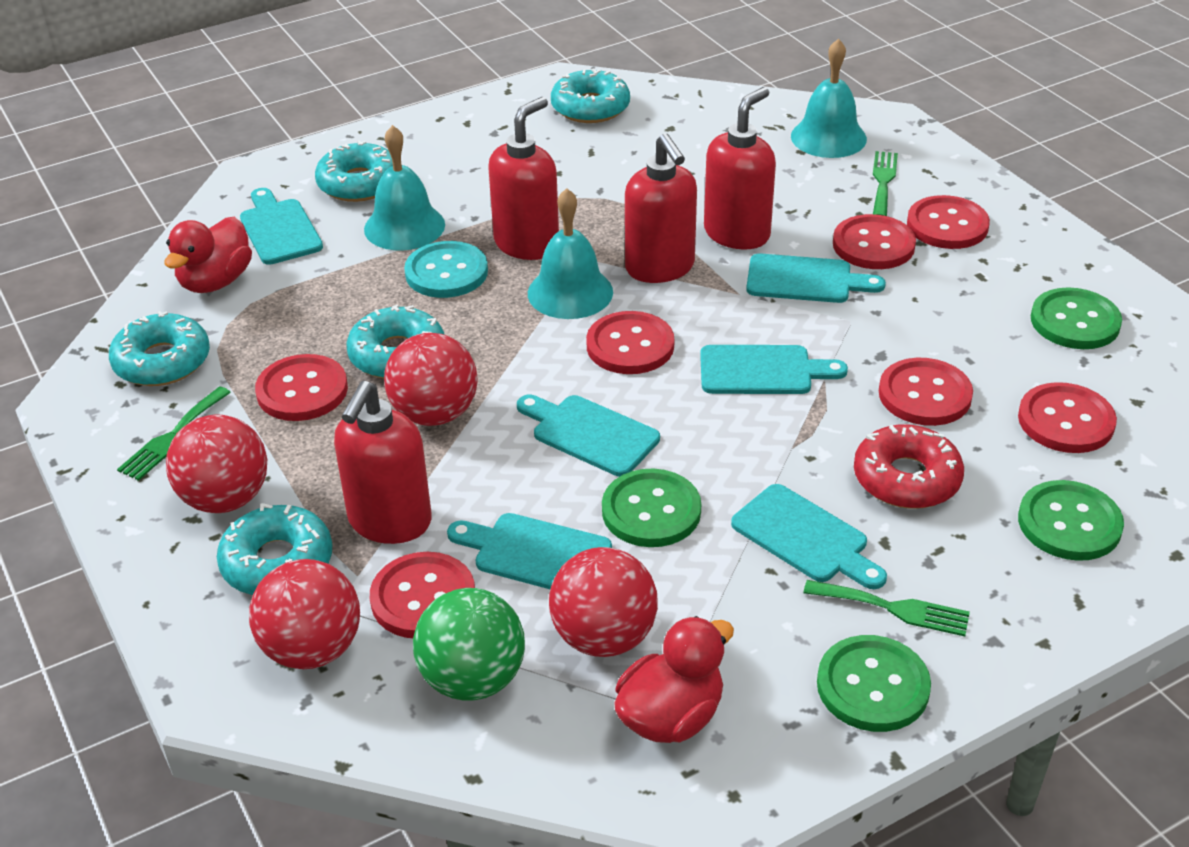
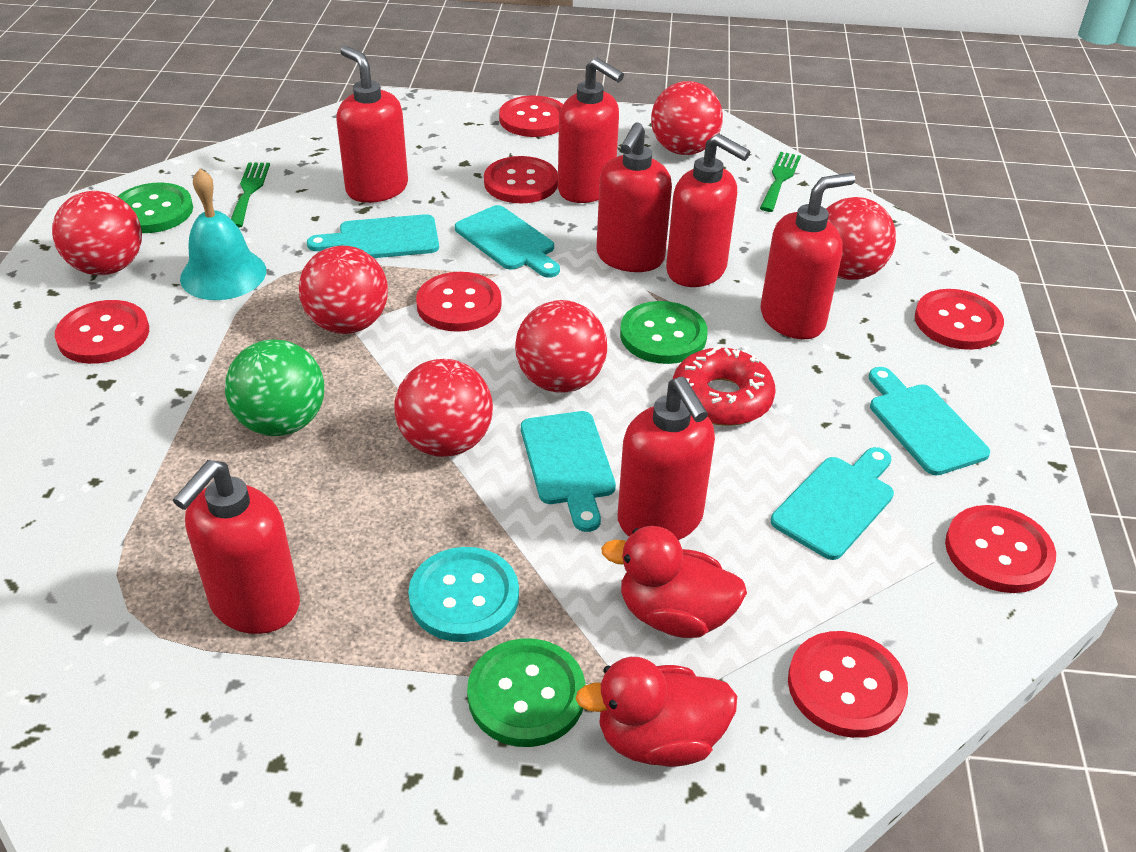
green button: [602,469,701,547] [817,635,931,732] [1018,480,1124,561] [1031,287,1122,349] = 4 -> [117,182,193,233] [467,638,586,747] [620,301,708,364] = 3
green fork: [117,386,231,481] [803,580,970,636] [873,151,898,216] = 3 -> [231,162,270,228] [760,152,801,212] = 2
red ball: [166,414,267,513] [249,559,360,669] [384,333,478,426] [549,547,658,657] = 4 -> [52,191,142,275] [299,246,388,334] [395,359,493,457] [515,300,607,393] [651,81,723,155] [826,197,896,280] = 6
red soap dispenser: [334,381,432,544] [489,97,559,260] [625,133,697,283] [704,87,776,250] = 4 -> [173,460,300,634] [336,46,408,203] [558,58,624,203] [596,122,672,272] [618,377,715,540] [666,134,750,287] [761,173,855,339] = 7
turquoise bell: [364,125,445,251] [528,188,613,319] [791,39,867,158] = 3 -> [180,169,266,300] = 1
turquoise cutting board: [240,188,323,265] [447,513,612,589] [517,395,660,477] [700,345,848,394] [731,484,887,589] [746,253,886,303] = 6 -> [307,214,439,258] [455,205,560,278] [521,411,616,532] [771,447,894,560] [869,367,990,476] = 5
turquoise donut: [109,311,210,386] [217,503,332,595] [315,141,393,202] [346,304,444,379] [551,69,630,123] = 5 -> none = 0

